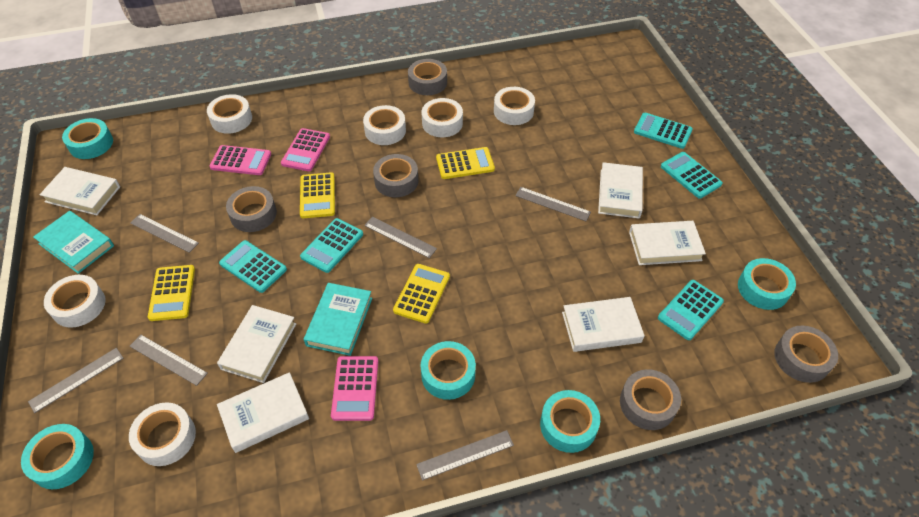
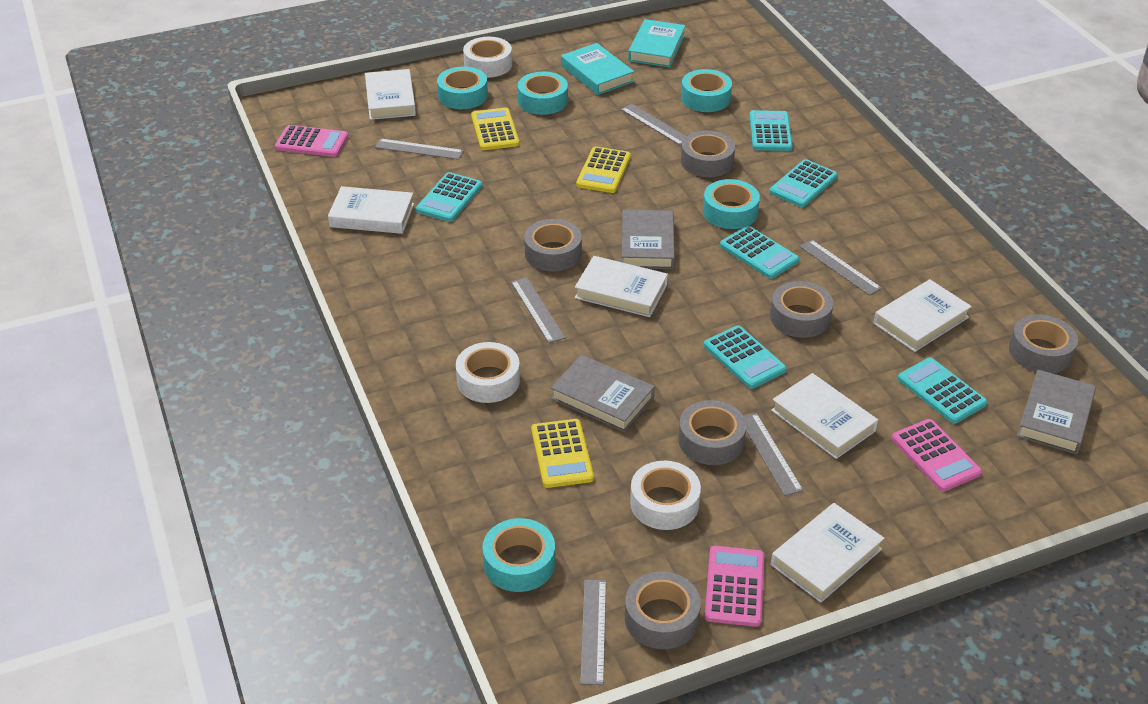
grey book: none = 0 -> [551,355,655,432] [621,210,675,269] [1017,370,1096,454] = 3
grey tape: [226,186,277,232] [373,154,419,198] [408,59,447,95] [620,369,681,430] [774,326,838,383] = 5 -> [524,219,582,271] [625,571,701,649] [678,400,746,465] [681,131,735,177] [770,281,833,338] [1009,314,1078,373] = 6
turquoise calculator: [219,240,287,293] [300,218,363,273] [634,113,693,149] [658,280,724,340] [661,152,723,199] = 5 -> [416,172,482,222] [704,325,787,389] [720,226,799,279] [749,110,793,151] [769,159,838,207] [897,357,987,424] = 6
white tape: [44,275,106,328] [129,402,196,466] [207,94,252,134] [363,105,406,145] [422,98,463,137] [494,87,535,125] = 6 -> [456,342,520,403] [463,37,512,78] [630,461,701,530] = 3
yellow calculator: [148,265,195,321] [300,172,335,218] [393,264,450,324] [436,147,495,179] = 4 -> [471,107,519,150] [531,419,594,488] [576,146,631,193] = 3

